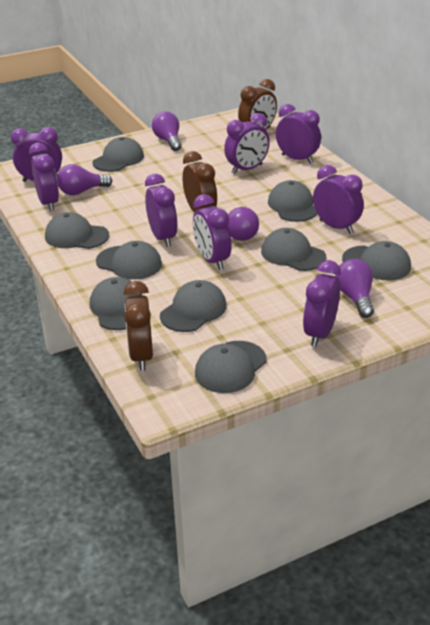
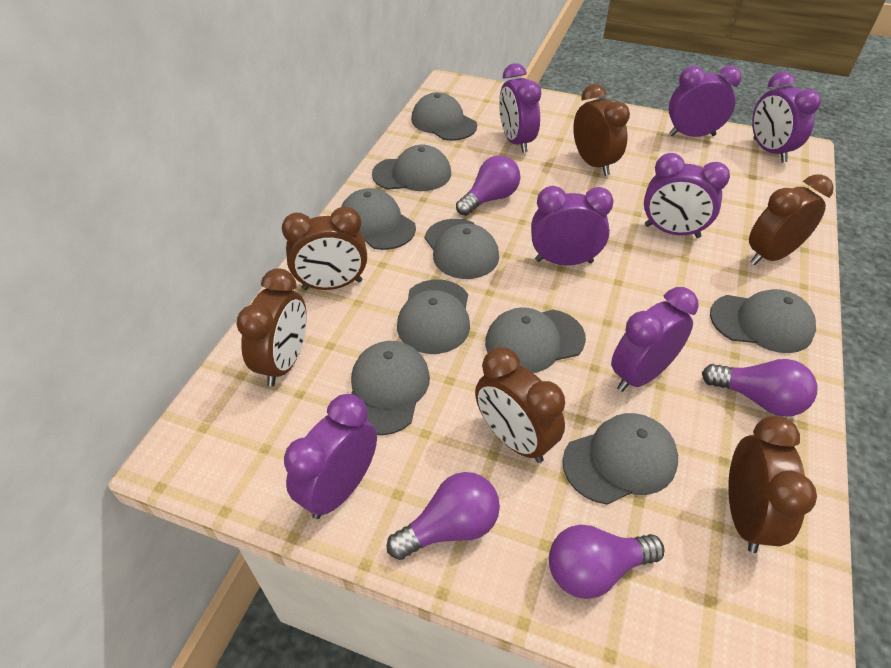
brown clock: [123,281,153,371] [183,151,217,213] [238,79,277,130] = 3 -> [236,268,307,386] [282,206,367,290] [475,347,565,463] [573,84,630,176] [728,415,817,553] [749,174,834,265] = 6
purple clock: [11,127,62,182] [29,143,59,211] [145,174,178,247] [193,194,232,270] [224,113,270,174] [276,104,321,164] [303,260,341,347] [313,165,364,234] = 8 -> [284,394,377,519] [499,63,541,153] [531,186,613,265] [611,287,698,392] [644,153,730,238] [669,65,742,137] [752,72,821,162] = 7

